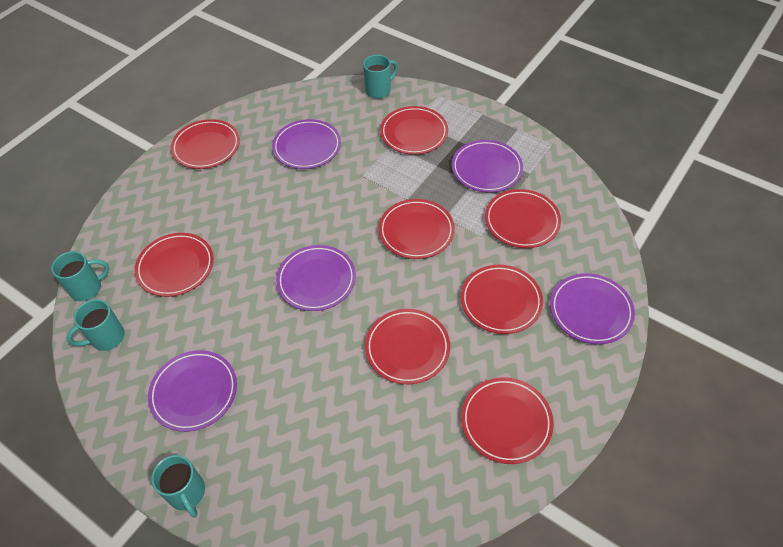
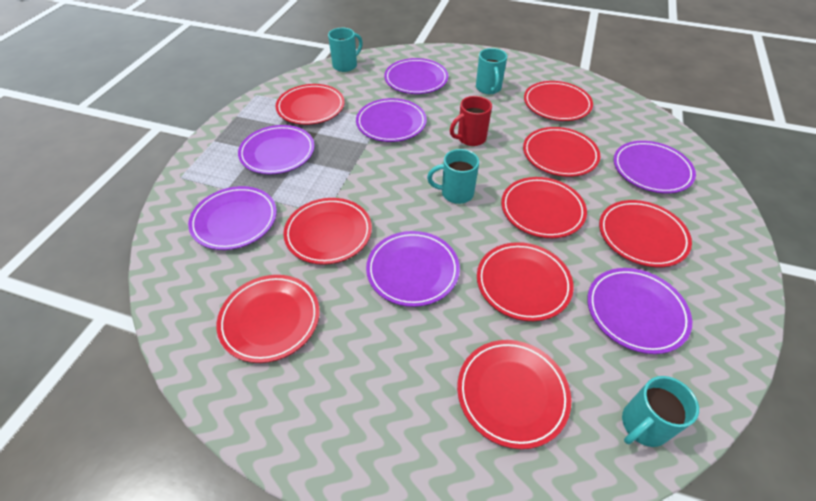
purple plate: [148,350,237,432] [272,119,341,169] [276,245,356,311] [452,140,523,192] [550,273,635,344] = 5 -> [188,186,277,250] [238,125,315,174] [356,98,427,142] [366,231,460,307] [384,58,448,94] [587,268,692,354] [614,141,696,194] = 7
red mug: none = 0 -> [450,96,492,146] = 1
red plate: [135,233,214,297] [171,119,240,169] [365,309,450,384] [379,199,455,259] [380,106,448,155] [461,265,543,334] [461,377,554,464] [485,189,561,248] = 8 -> [217,275,320,363] [275,84,345,125] [283,198,372,265] [457,340,571,449] [477,242,574,321] [501,177,587,238] [523,127,601,177] [524,81,593,121] [599,200,692,267] = 9

